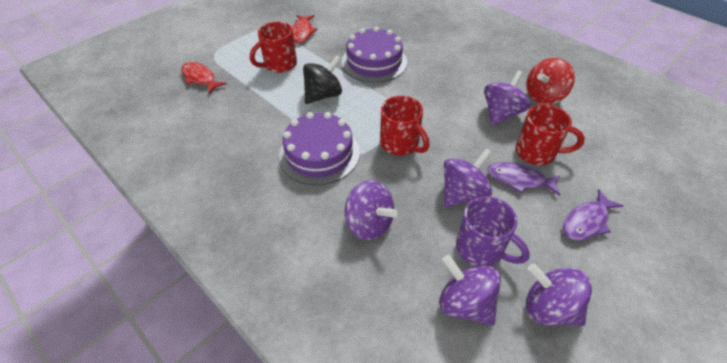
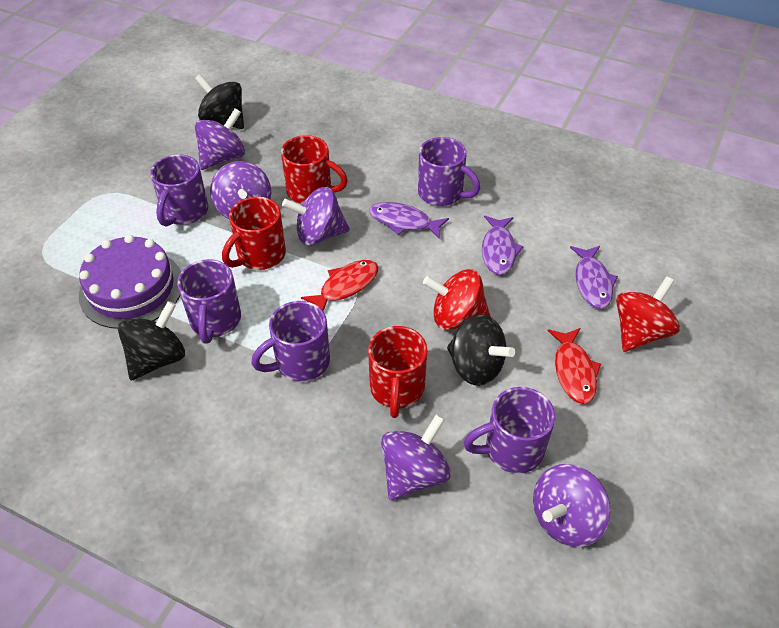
black spinning top: [303,55,342,104] = 1 -> [118,301,185,380] [195,74,244,129] [447,314,515,386] = 3
purple cake: [279,112,360,185] [341,27,407,83] = 2 -> [79,235,181,329] = 1
purple fish: [487,162,561,196] [563,189,623,241] = 2 -> [369,202,449,239] [482,216,524,275] [570,246,618,309] = 3
purple mug: [456,196,530,266] = 1 -> [150,154,208,227] [177,259,241,344] [251,301,330,382] [418,137,480,206] [464,387,555,474] = 5
red spinning top: [526,58,575,105] = 1 -> [423,269,491,330] [616,276,680,352] = 2

